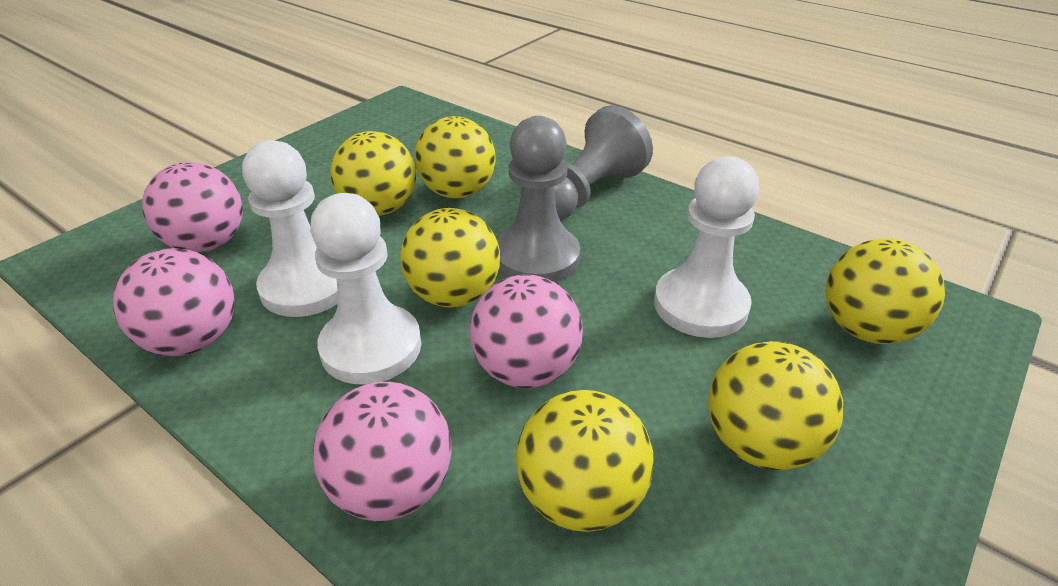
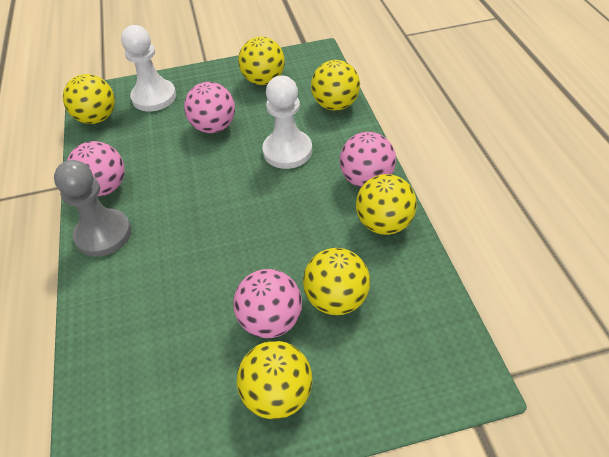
grey pawn: [497,116,580,282] [554,105,653,220] = 2 -> [54,160,131,257] = 1
white pawn: [242,140,338,317] [310,193,421,384] [654,156,759,338] = 3 -> [121,25,176,112] [262,76,312,169] = 2

